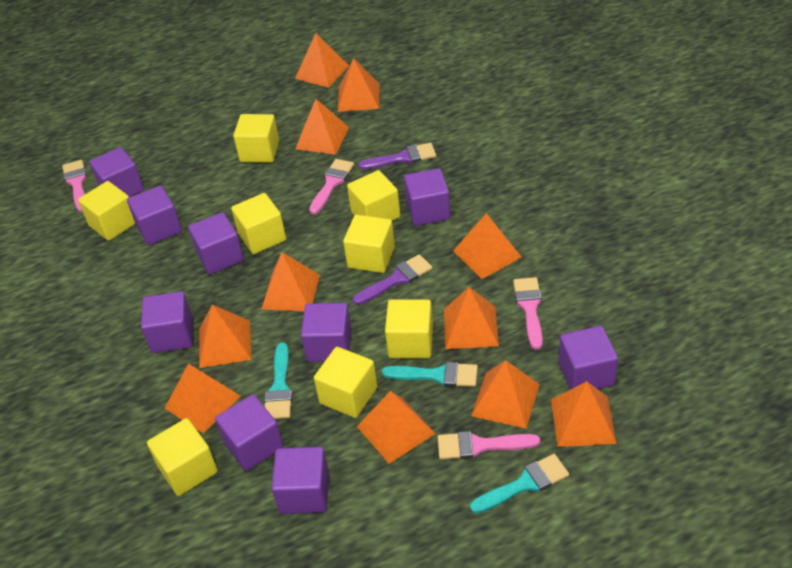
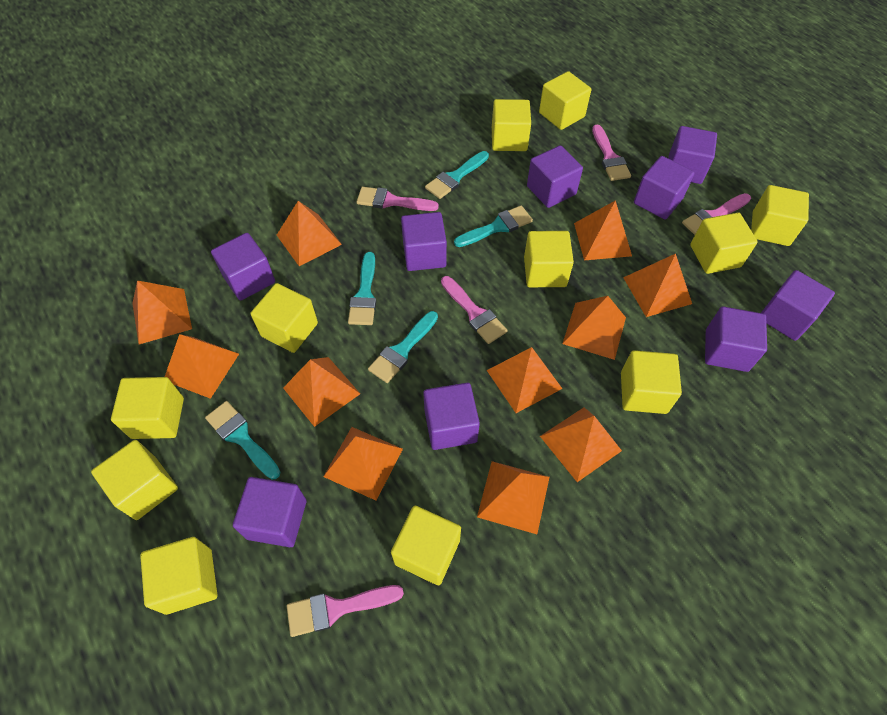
pink brush: [62,160,87,212] [309,159,354,214] [438,431,540,460] [513,277,543,350] = 4 -> [287,585,404,637] [357,187,439,211] [441,276,508,344] [592,124,631,181] [682,193,751,235] = 5
purple brush: [353,254,433,305] [358,143,436,170] = 2 -> none = 0
turquoise brush: [264,343,293,419] [382,362,478,387] [470,454,569,514] = 3 -> [205,401,281,479] [348,252,376,325] [368,311,438,383] [425,151,489,199] [454,205,533,247] = 5
yellow cube: [78,181,135,241] [147,418,218,496] [231,193,286,254] [233,114,279,163] [314,347,377,418] [343,215,395,273] [347,170,400,221] [385,300,433,358] = 8 -> [91,440,178,520] [111,377,184,439] [140,537,218,615] [250,283,318,353] [391,506,461,585] [492,99,531,151] [524,231,574,287] [539,71,591,130] [621,350,682,414] [690,213,758,274] [751,185,809,246] = 11

